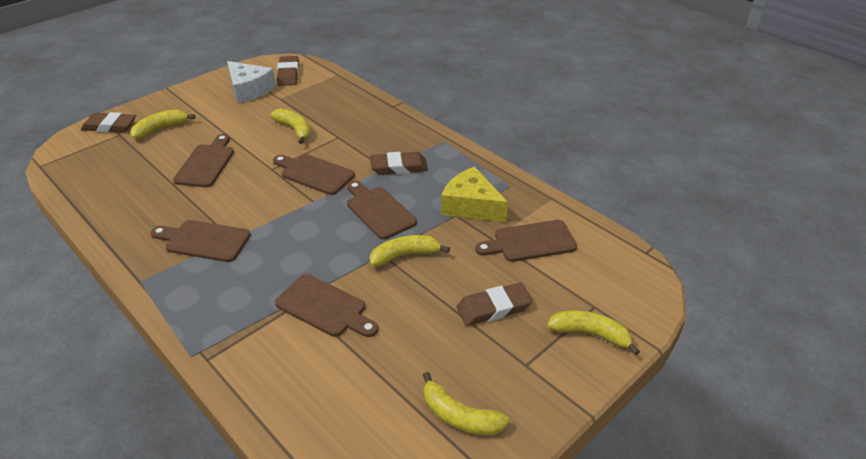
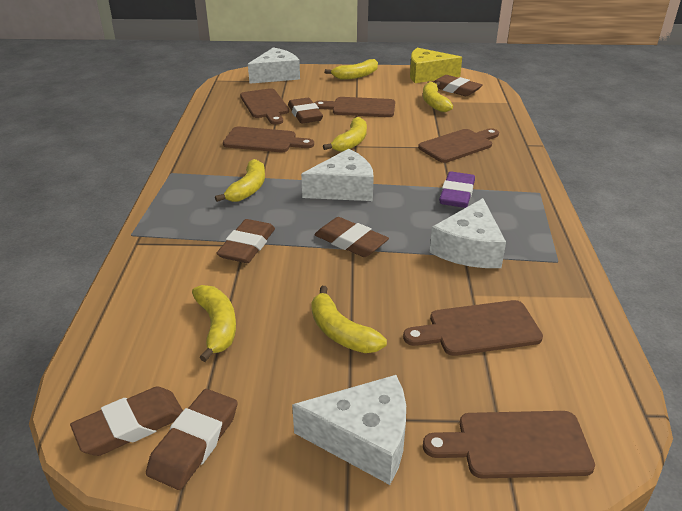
brown eraser: [81,112,136,133] [277,56,299,86] [370,152,428,175] [457,283,533,326] = 4 -> [70,386,183,456] [146,389,238,490] [216,219,275,263] [288,98,323,123] [314,217,389,257] [434,75,482,96] = 6
purple eraser: none = 0 -> [439,171,475,208] = 1
white cheese: [227,61,276,103] = 1 -> [248,47,300,84] [292,375,406,485] [301,149,374,201] [430,198,506,268] = 4
yellow banana: [130,109,195,139] [270,108,311,144] [370,235,450,267] [423,372,510,435] [547,310,640,355] = 5 -> [192,285,236,362] [215,159,265,202] [311,286,387,353] [323,117,367,152] [325,59,378,80] [423,81,453,112] = 6

